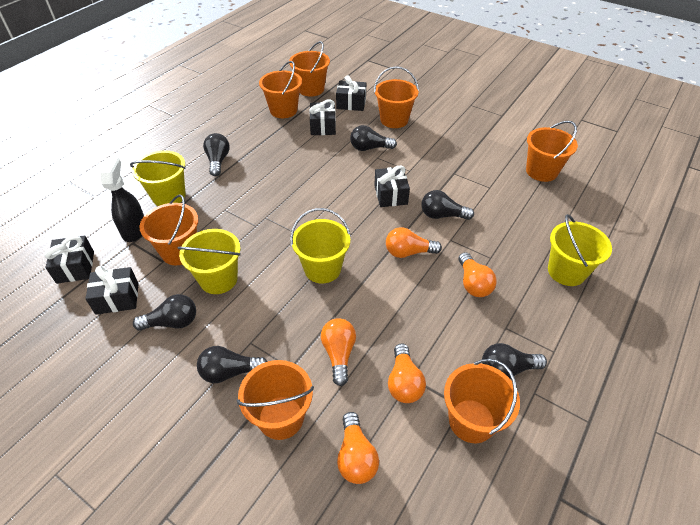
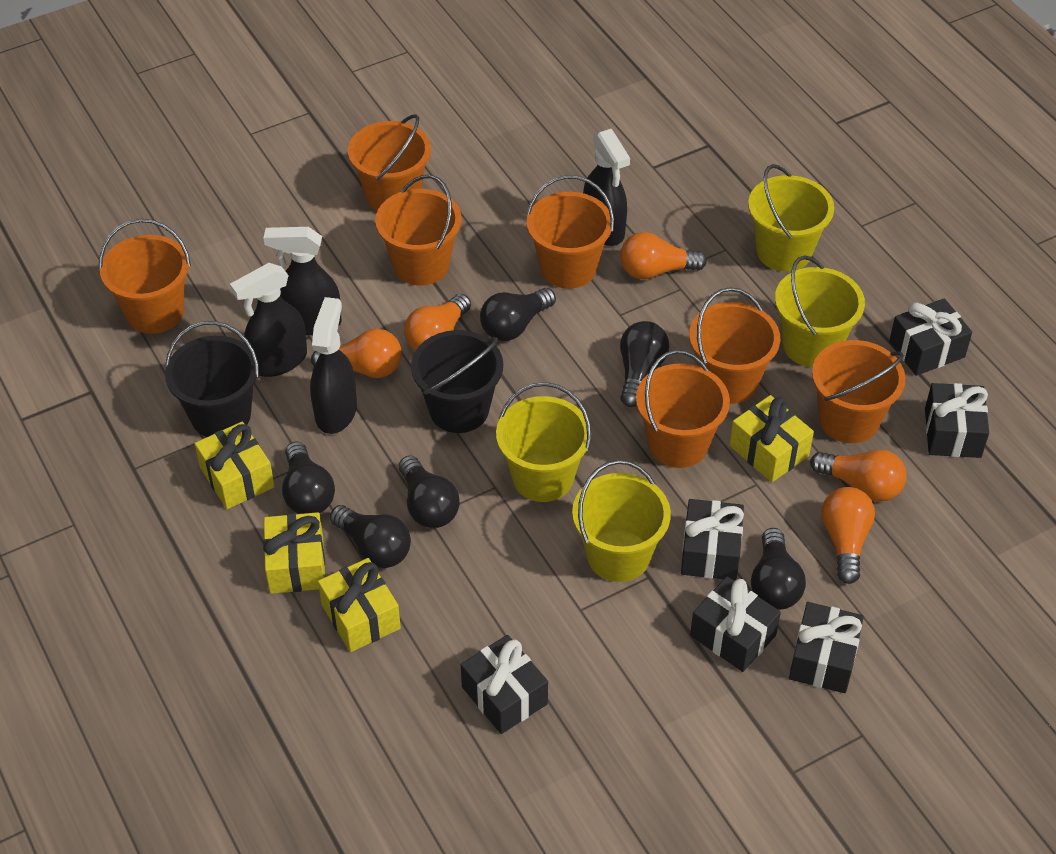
black bucket: none = 0 -> [165,321,259,437] [411,330,503,433] = 2
black gift: [45,235,94,284] [85,266,139,315] [309,100,336,135] [336,76,366,111] [374,166,410,207] = 5 -> [461,635,548,734] [681,499,744,581] [690,576,781,672] [789,602,864,693] [889,298,972,376] [925,383,989,458] = 6
black spray bottle: [101,157,144,242] = 1 -> [230,263,307,377] [263,227,342,335] [310,297,357,434] [583,129,630,246] = 4
yellow gift: none = 0 -> [195,422,275,509] [263,512,325,594] [318,558,401,652] [730,395,814,482] = 4

